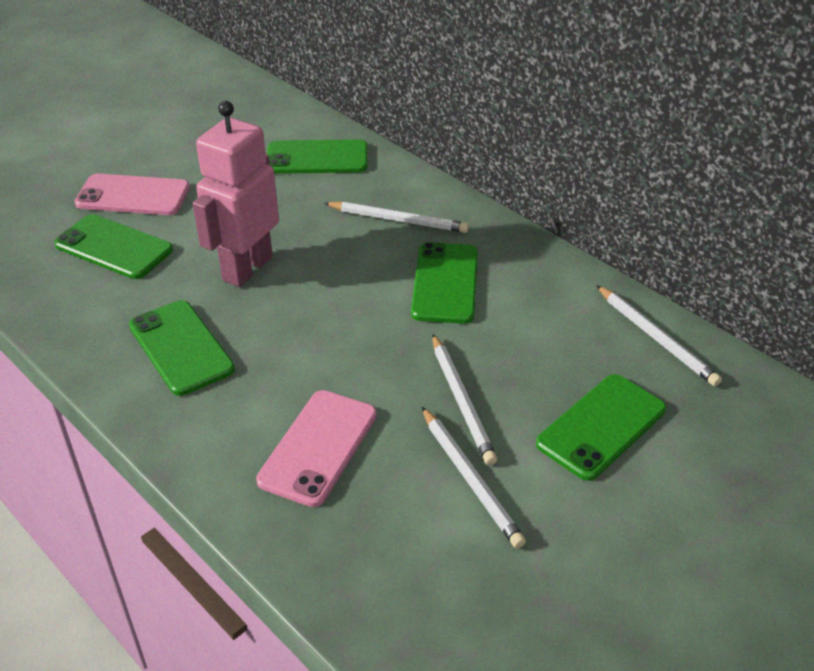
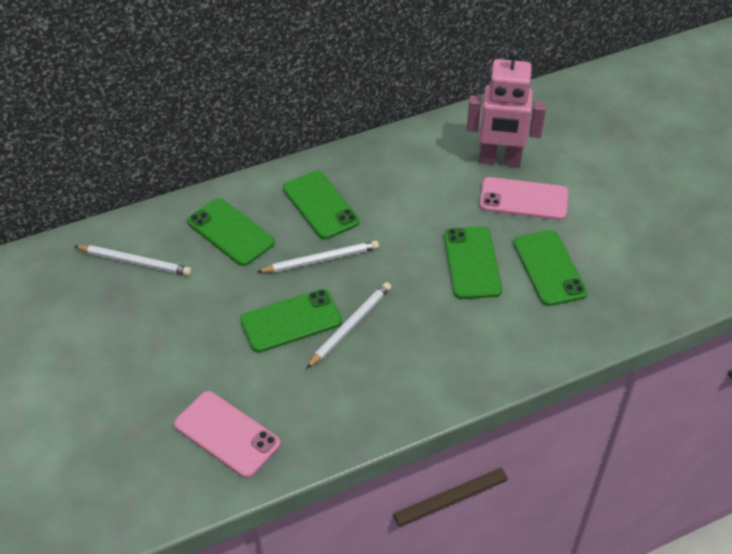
white pencil: [324,201,469,233] [422,407,526,549] [432,334,497,465] [596,285,722,386] = 4 -> [74,245,192,276] [257,240,379,273] [306,282,391,369] = 3

